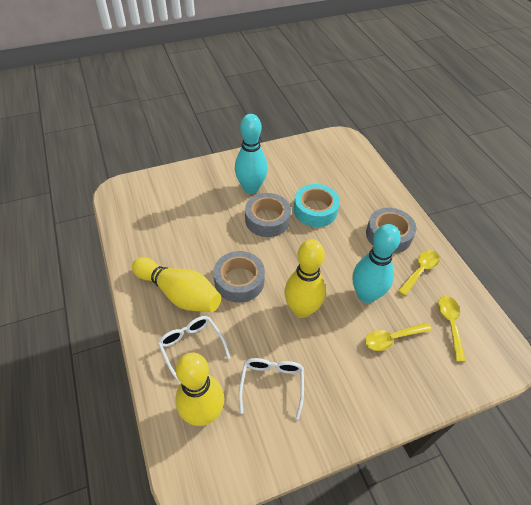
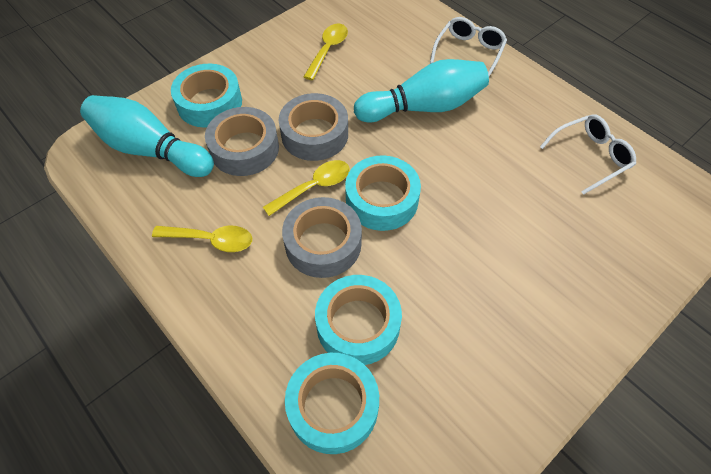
turquoise tape: [294,184,340,227] = 1 -> [171,64,242,128] [285,353,379,454] [315,275,402,365] [345,155,421,231] = 4
yellow bowling pin: [132,257,221,312] [175,352,224,426] [284,239,326,318] = 3 -> none = 0

